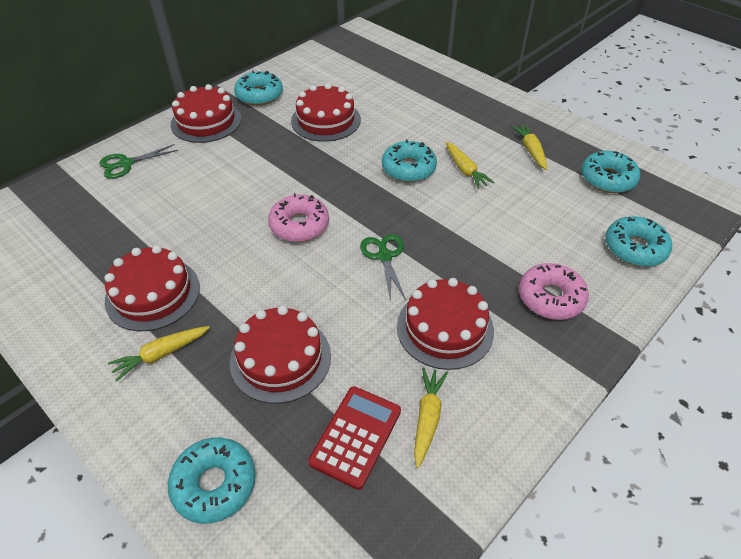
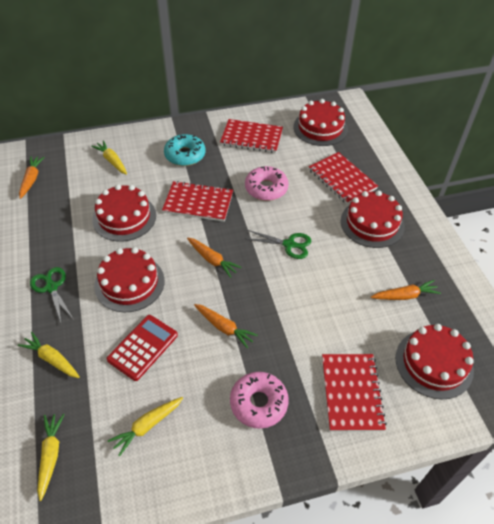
orange carrot: none = 0 -> [19,156,45,199] [187,237,241,278] [194,304,258,348] [371,280,441,300] = 4
red notebook: none = 0 -> [162,181,233,222] [220,119,283,153] [309,152,378,204] [322,354,387,432] = 4
turquoise donut: [168,437,256,524] [234,71,283,106] [382,139,437,182] [581,151,640,193] [605,216,672,267] = 5 -> [164,134,205,166] = 1

